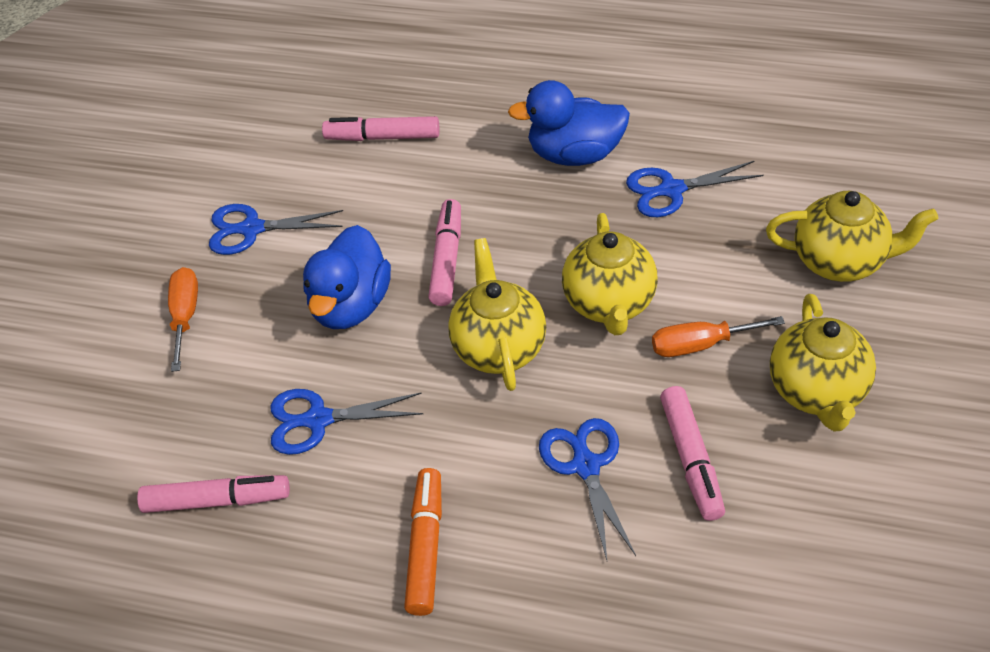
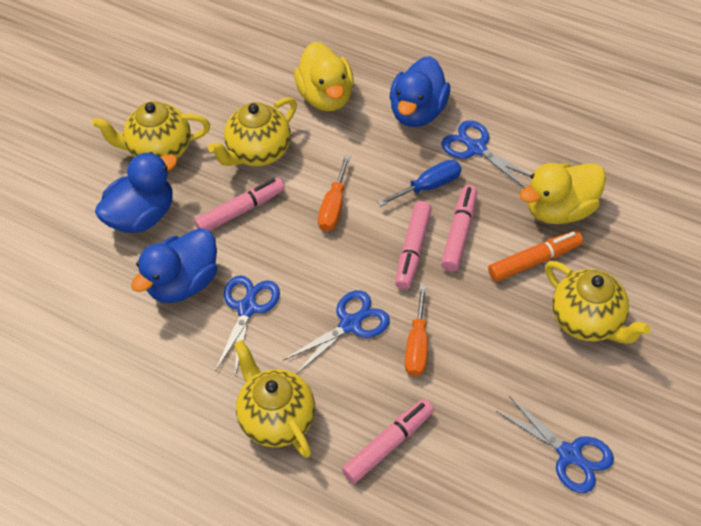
blue duck: [303,225,391,329] [508,80,630,166] = 2 -> [95,152,178,233] [131,228,218,303] [390,56,450,127] = 3
blue screwdriver: none = 0 -> [378,160,461,206] = 1
yellow duck: none = 0 -> [294,42,354,111] [520,163,606,224] = 2

